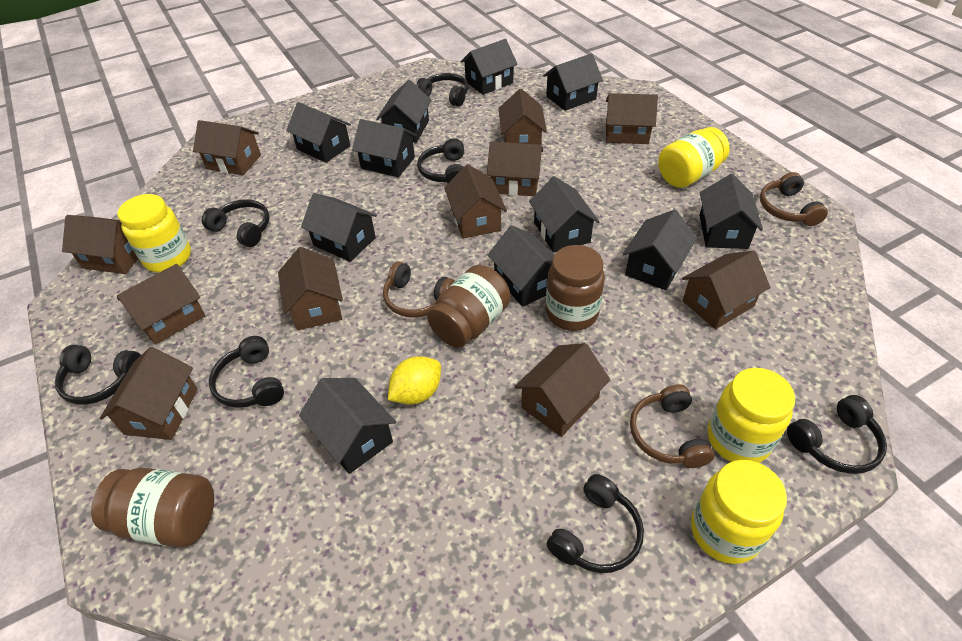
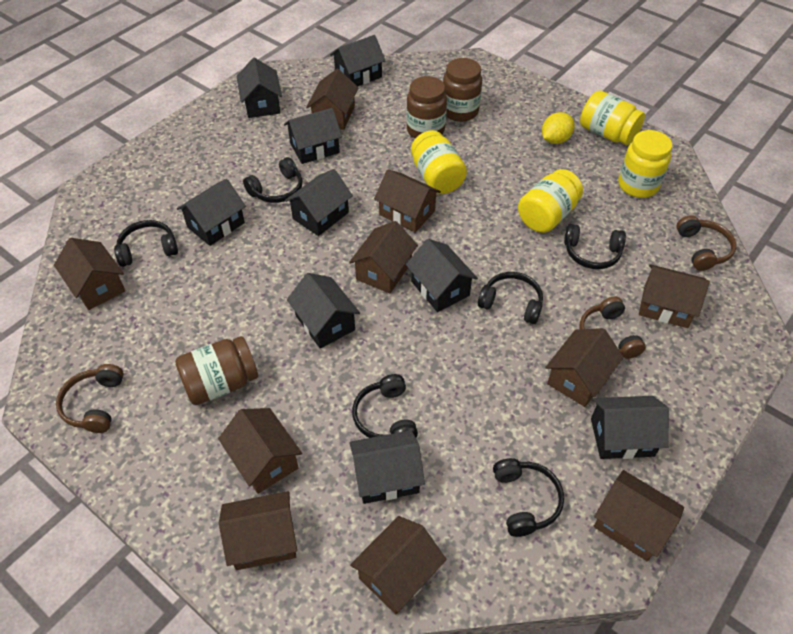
black headphones: [55,345,141,405] [202,199,270,247] [209,336,284,408] [416,73,468,107] [417,138,464,183] [547,474,644,573] [787,395,887,474] = 7 -> [114,220,178,267] [243,157,302,203] [352,374,418,438] [478,272,543,324] [493,458,564,537] [564,224,626,269] = 6
black house: [286,102,351,163] [299,378,396,474] [301,193,377,262] [352,119,417,177] [376,80,432,143] [461,39,518,95] [488,225,554,307] [529,176,600,253] [543,53,603,111] [623,210,697,290] [699,174,763,249] = 11 -> [177,179,246,246] [236,58,282,118] [284,108,342,164] [285,169,353,236] [287,273,360,348] [330,35,386,86] [349,430,425,504] [406,239,478,312] [591,396,669,459] = 9
brown house: [62,215,138,274] [100,347,198,440] [117,264,205,345] [193,120,261,175] [278,247,343,330] [444,164,507,239] [487,142,543,196] [499,89,547,145] [514,343,610,437] [606,93,658,144] [682,251,771,329] = 11 -> [54,238,125,310] [218,408,302,494] [219,491,297,570] [306,69,358,130] [349,221,418,294] [350,516,447,614] [374,170,441,233] [545,328,624,407] [594,470,684,561] [639,264,710,328] = 10

